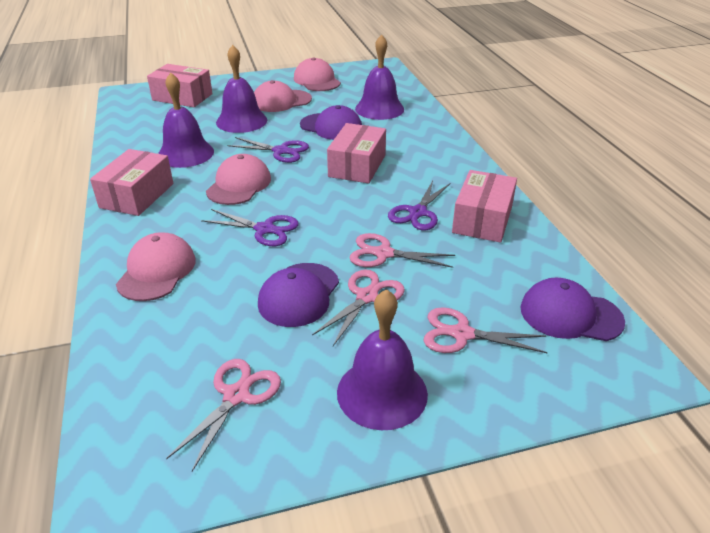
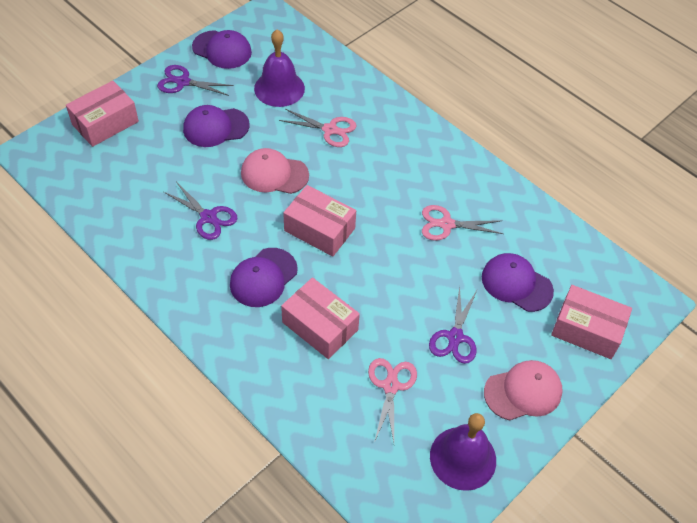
pink cap: [116,232,196,301] [206,154,271,205] [254,80,312,112] [294,57,341,91] = 4 -> [241,148,309,194] [484,360,563,421] = 2
pink scissors: [166,359,281,471] [312,270,405,346] [349,233,455,268] [423,307,548,353] = 4 -> [279,109,357,147] [368,358,417,443] [422,205,503,241] = 3
purple bell: [158,72,214,168] [216,45,267,133] [337,289,428,430] [355,35,404,120] = 4 -> [254,30,305,107] [430,413,496,491] = 2
purple cap: [258,263,339,327] [300,105,362,140] [520,278,625,341] = 3 -> [183,105,250,147] [192,30,252,69] [230,248,298,307] [482,253,554,312] = 4

